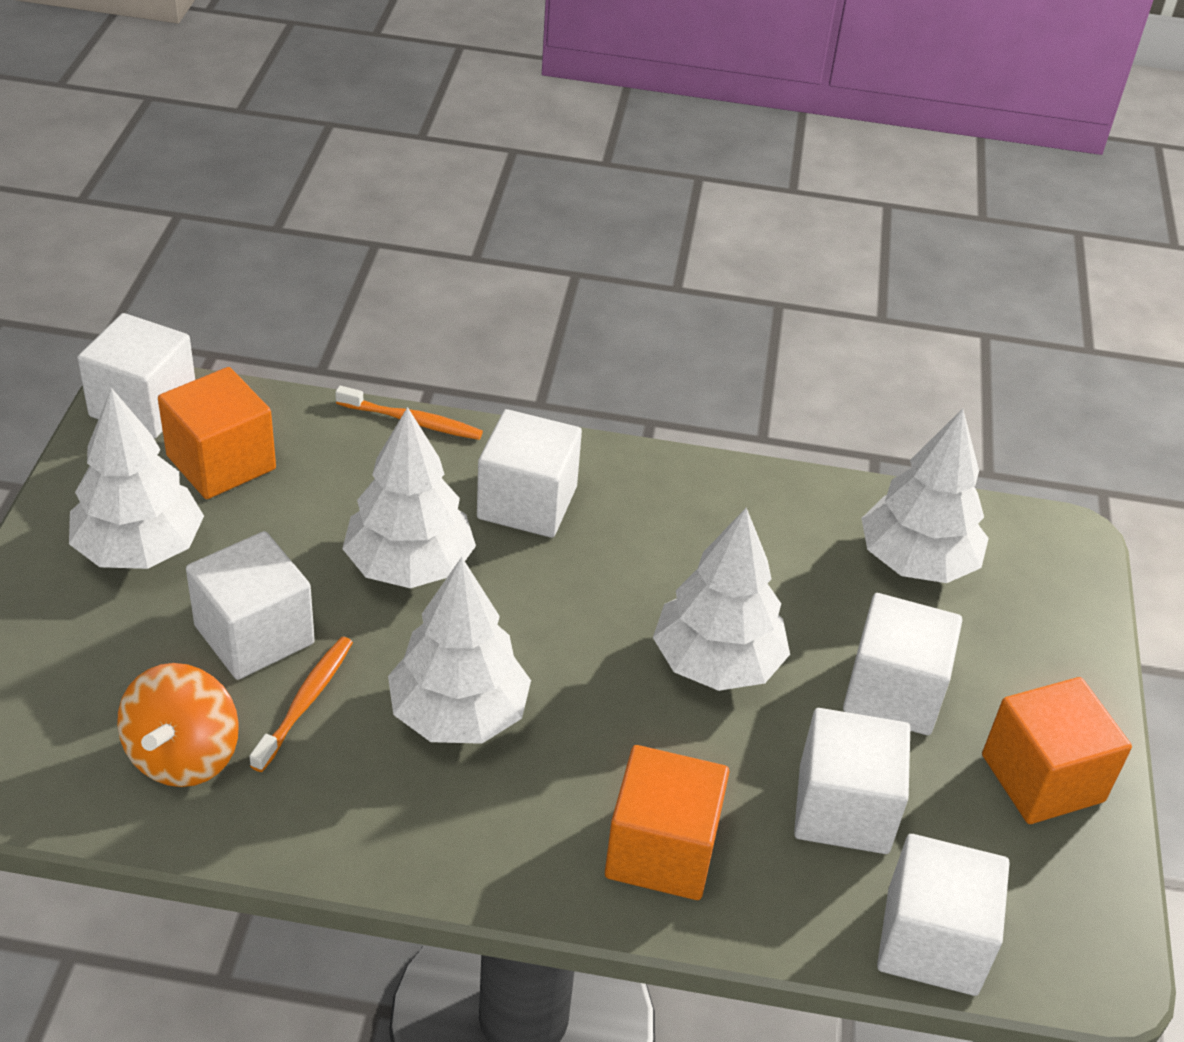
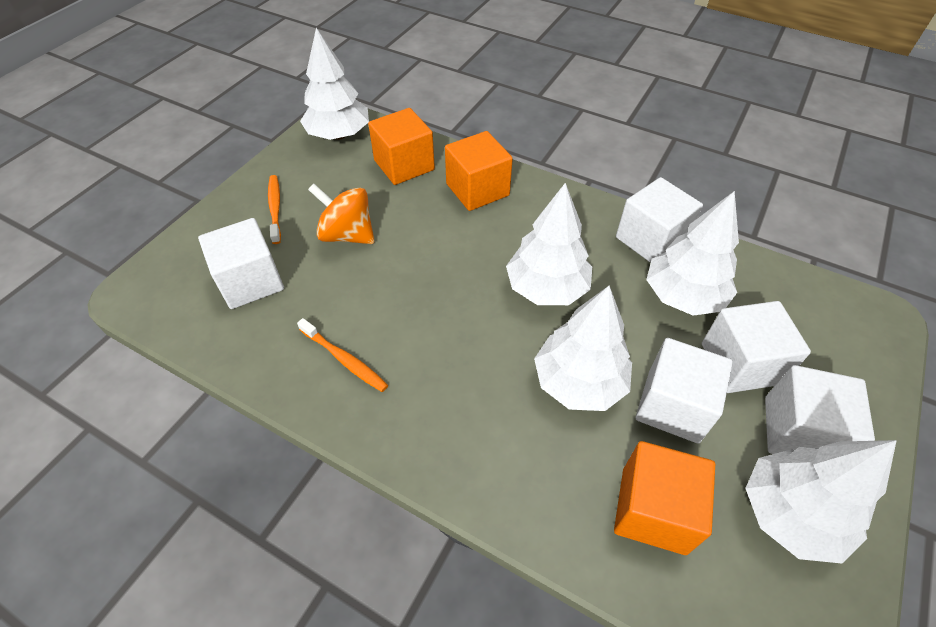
white cube: [77,313,195,439] [186,531,315,680] [477,409,582,538] [794,708,910,854] [843,593,962,735] [877,834,1010,996] = 6 -> [198,218,284,309] [616,177,703,263] [636,338,733,443] [702,301,811,393] [765,365,875,454] = 5

